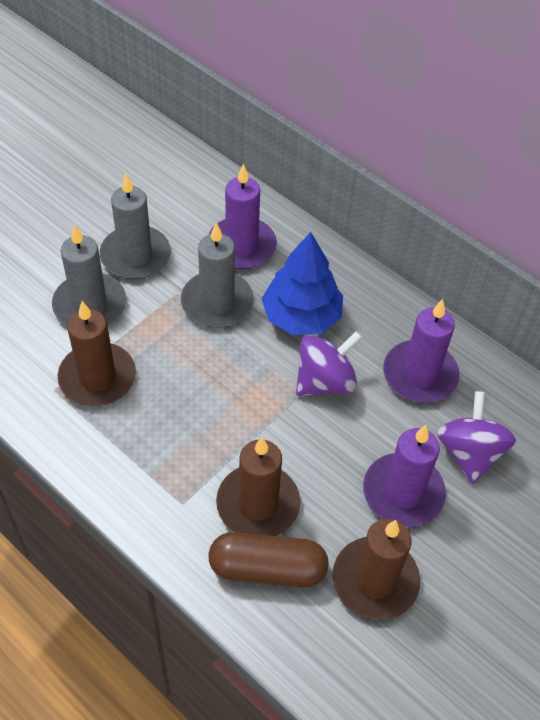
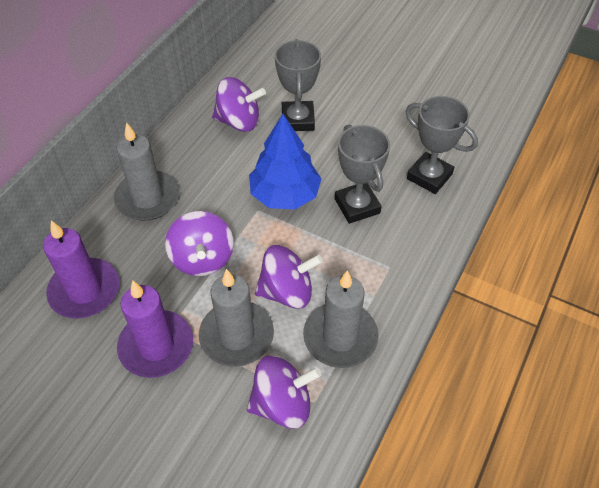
brown candle: [58,301,136,406] [216,437,300,536] [333,519,420,620] = 3 -> none = 0
brown capsule: [209,532,329,587] = 1 -> none = 0
grey trophy: none = 0 -> [275,39,321,131] [335,125,390,224] [405,96,478,194] = 3
purple candle: [208,164,277,270] [363,425,446,527] [383,299,459,403] = 3 -> [43,220,119,318] [117,280,193,378] = 2
purple spinning top: [296,331,362,396] [437,391,516,484] = 2 -> [165,211,234,276] [212,77,266,132] [247,355,322,429] [255,245,323,309] = 4

